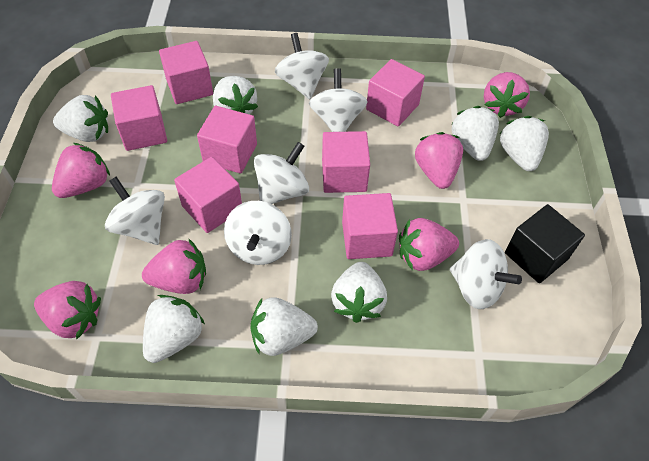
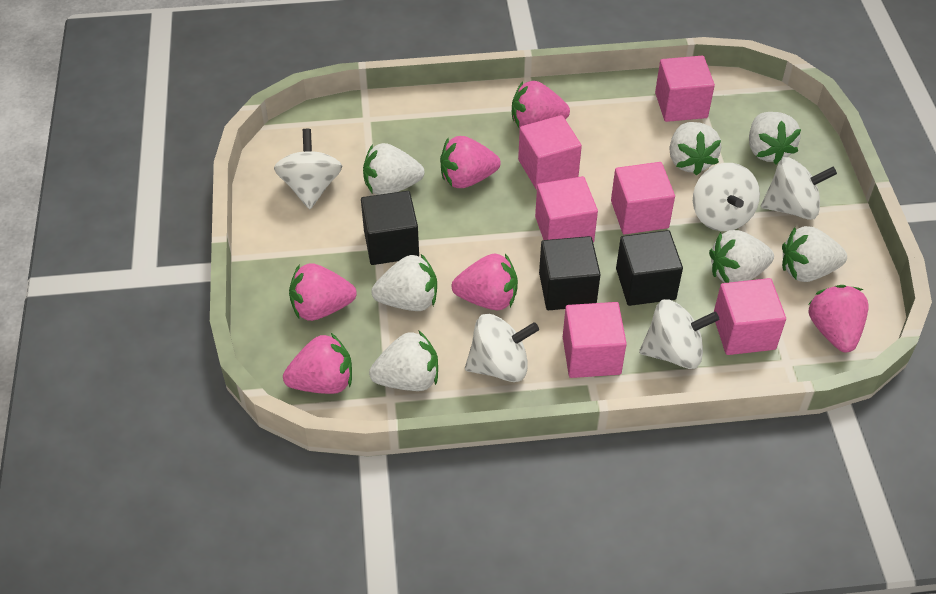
black cube: [505,204,585,283] = 1 -> [361,191,419,265] [539,236,601,310] [616,230,683,306] = 3
pink cube: [111,85,167,151] [159,41,213,104] [174,157,242,233] [197,106,257,174] [322,131,370,193] [342,193,398,259] [366,59,425,127] = 7 -> [518,115,582,190] [535,176,598,243] [563,302,627,378] [611,162,675,235] [655,56,715,122] [714,278,786,355] = 6
white spinning top: [105,177,165,245] [224,201,292,265] [254,142,309,204] [275,33,329,99] [309,68,367,132] [450,239,522,309] = 6 -> [274,129,342,209] [465,314,539,382] [639,299,719,369] [693,163,760,231] [761,157,837,220] = 5

